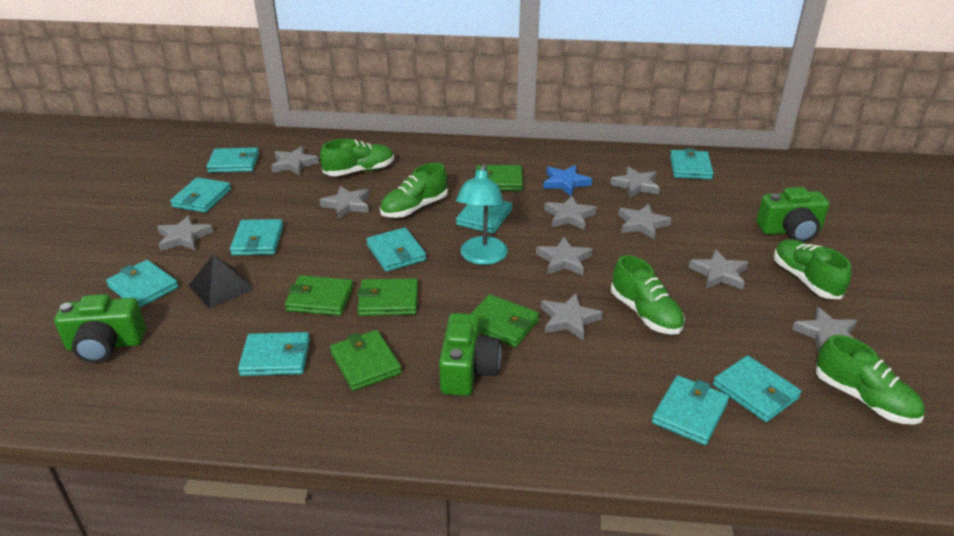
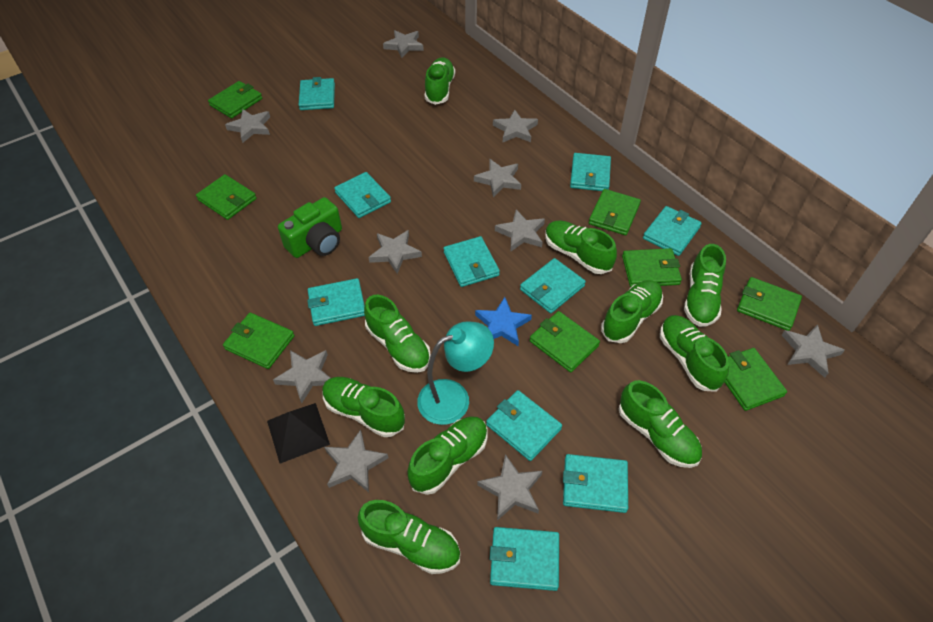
green camera: [54,294,146,363] [439,313,501,396] [756,187,829,242] = 3 -> [278,197,342,258] = 1
green shoe: [320,139,394,176] [380,163,448,218] [611,255,685,335] [774,239,852,299] [816,335,925,425] = 5 -> [322,377,405,437] [358,500,460,574] [364,295,431,373] [407,417,487,495] [425,57,455,105] [545,220,617,274] [601,280,663,343] [619,380,702,468] [660,315,729,392] [684,244,726,327] = 10
green wallet: [285,275,353,316] [330,330,402,391] [357,278,418,316] [471,294,539,347] [475,165,523,191] = 5 -> [196,174,257,220] [208,81,262,118] [223,313,295,369] [530,311,600,372] [589,189,641,235] [622,248,682,287] [724,348,787,411] [737,277,802,331] = 8

